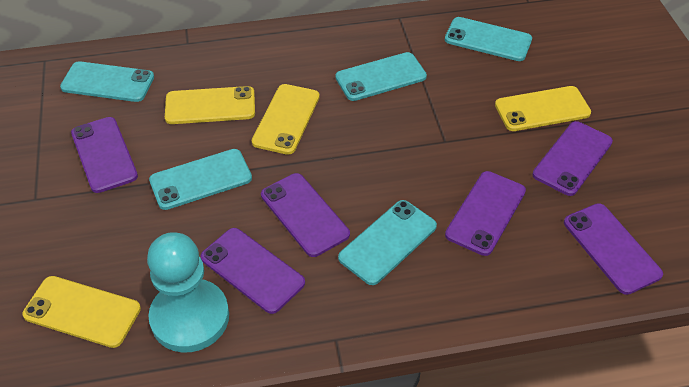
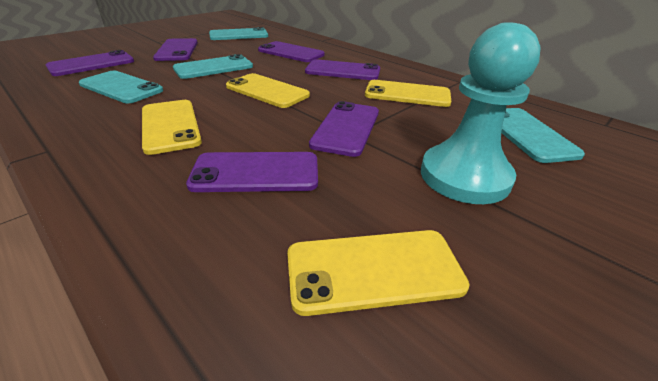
turquoise phone: [60,61,154,102] [149,149,252,210] [335,52,427,101] [338,200,437,285] [445,17,532,61] = 5 -> [79,71,163,103] [173,54,253,79] [209,27,268,40] [501,108,585,163] = 4

